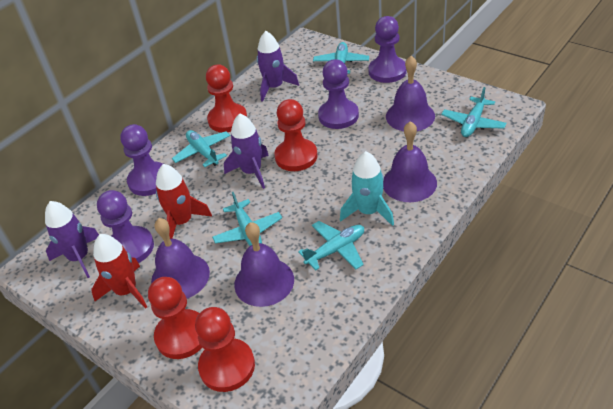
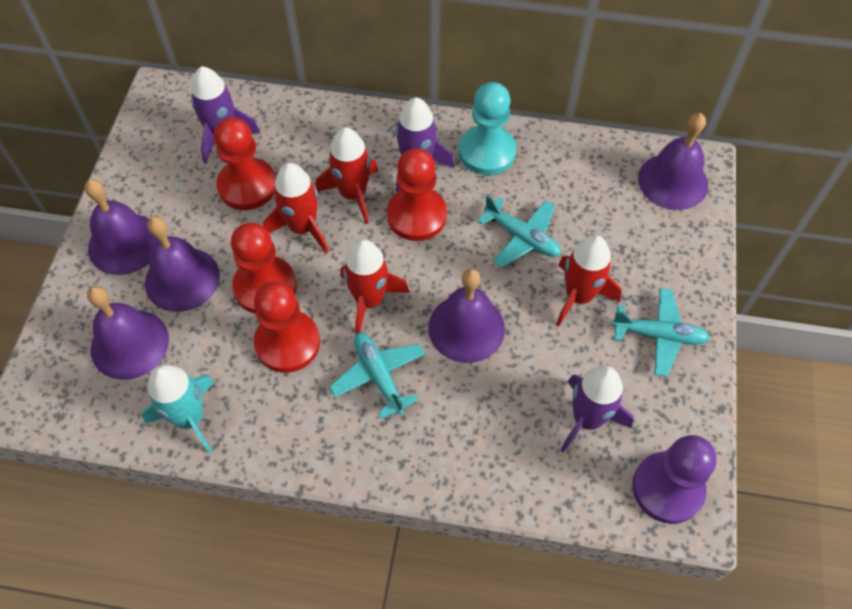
purple bell: [151,218,210,299] [234,222,294,307] [383,121,437,202] [386,56,435,131] = 4 -> [85,179,158,275] [87,286,169,380] [145,216,220,312] [428,269,505,363] [638,113,708,210] = 5
purple pawn: [97,190,154,263] [120,124,163,196] [318,59,359,129] [368,16,407,83] = 4 -> [632,435,717,524] = 1
red rocket: [91,234,147,309] [156,164,212,239] = 2 -> [263,163,329,253] [316,128,378,224] [341,239,410,334] [556,235,621,326] = 4
turquoise pawn: none = 0 -> [459,82,516,175] = 1
turquoise plane: [172,130,230,167] [212,192,282,246] [298,221,364,270] [313,42,369,74] [441,87,507,137] = 5 -> [329,332,425,419] [478,195,561,268] [611,288,710,377] = 3

